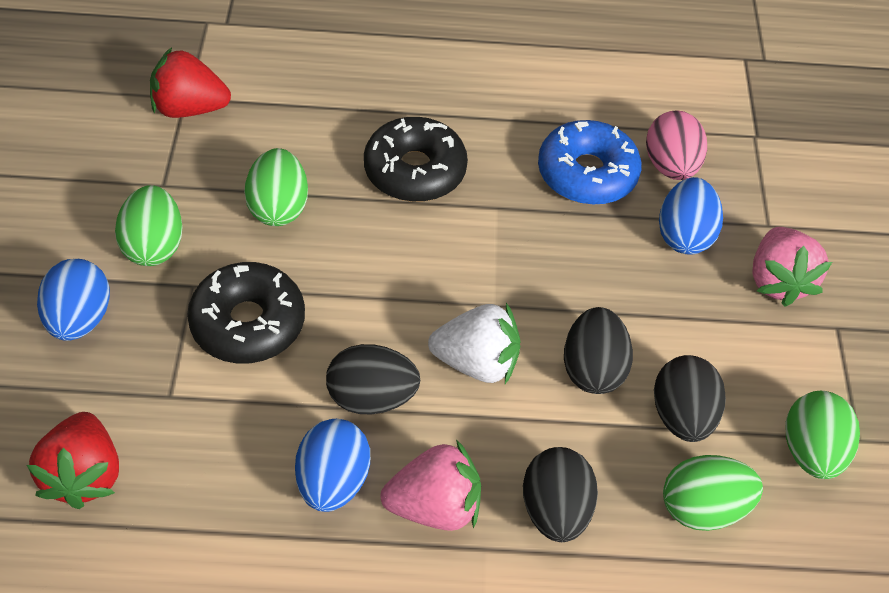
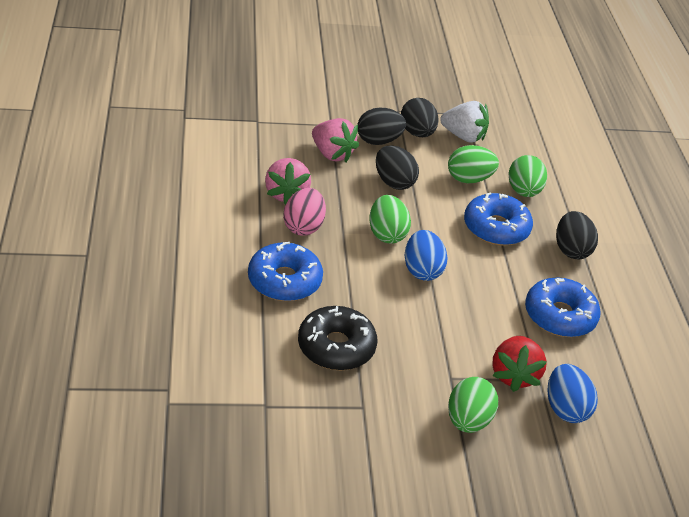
black donut: [187,262,305,364] [364,117,468,202] = 2 -> [298,306,377,370] = 1
blue donut: [538,120,642,205] = 1 -> [248,242,323,301] [464,193,533,246] [525,278,601,337] = 3
blue egg: [37,259,110,341] [295,419,370,512] [659,177,723,255] = 3 -> [405,230,448,281] [548,364,598,423] = 2
red strawberry: [27,412,119,509] [150,47,231,118] = 2 -> [492,336,547,392] = 1

